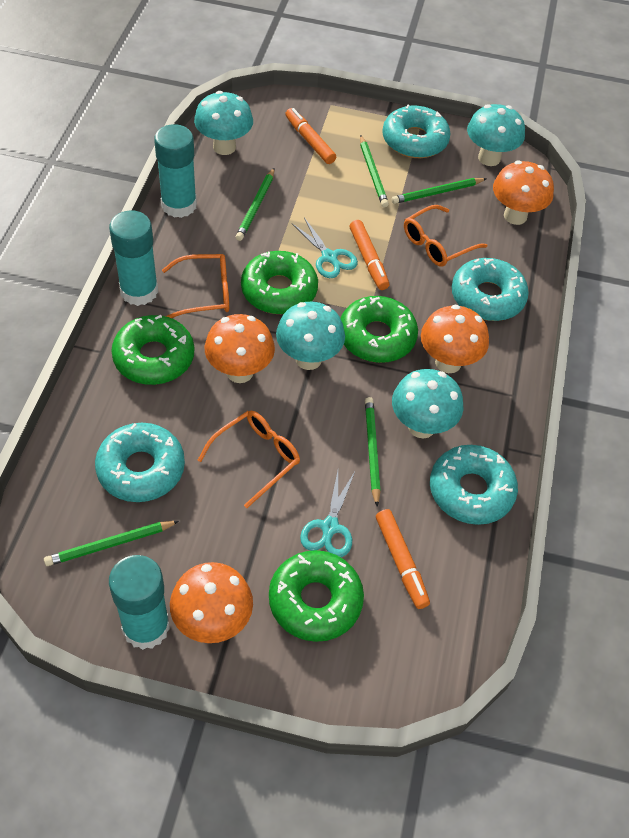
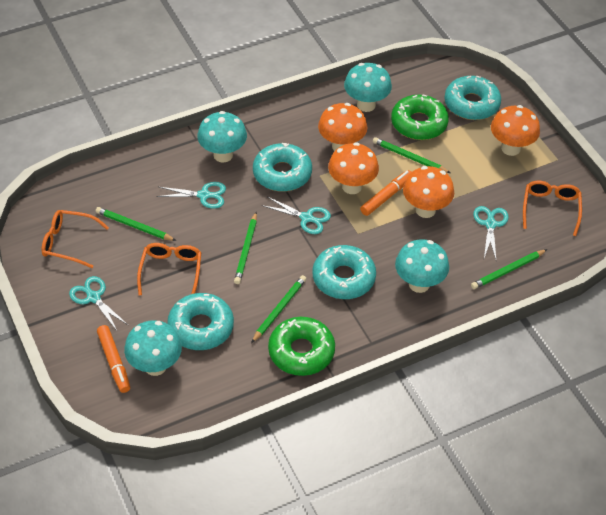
green donut: [111,315,195,385] [241,251,318,314] [269,550,364,642] [340,296,418,363] = 4 -> [268,317,335,376] [391,94,449,140] = 2
orange marker: [285,108,336,164] [350,220,389,290] [376,509,430,609] = 3 -> [97,325,130,393] [360,170,411,216] = 2
turquoise glue stick: [109,210,158,306] [109,555,170,650] [154,124,197,218] = 3 -> none = 0
turquoise scissors: [292,218,358,278] [300,471,355,557] = 2 -> [69,276,128,331] [157,182,226,209] [262,197,331,234] [473,206,509,259] = 4

